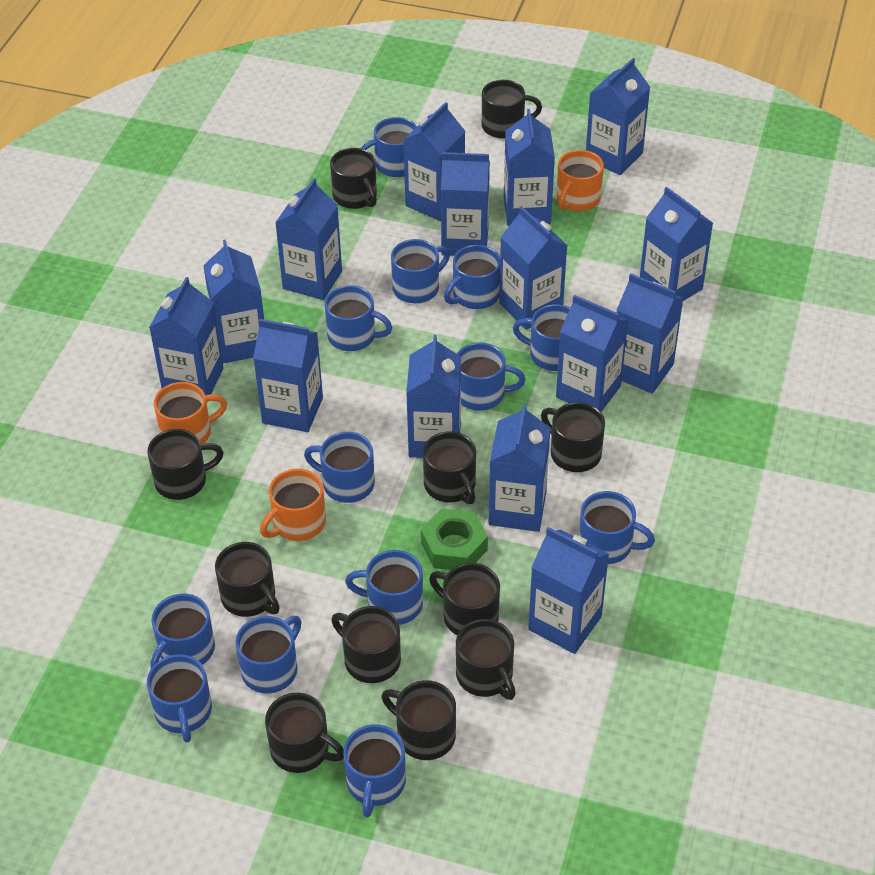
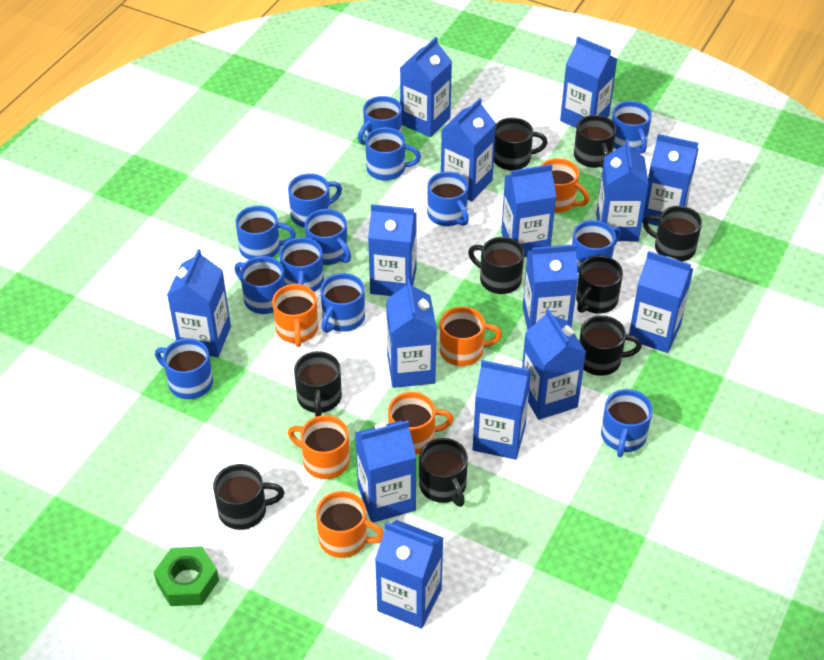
black mug: [147,429,224,500] [215,542,280,617] [265,693,344,773] [330,148,377,209] [331,606,401,683] [381,680,456,760] [423,431,476,504] [429,563,500,635] [456,619,516,700] [482,80,542,139] [541,402,605,472] = 11 -> [213,464,284,530] [294,351,342,417] [419,438,468,507] [468,237,524,294] [494,118,548,170] [574,115,616,168] [576,256,623,314] [579,315,642,376] [643,206,702,261] = 9
orange mug: [154,382,227,444] [260,469,326,541] [557,150,604,211] = 3 -> [272,284,318,347] [288,415,350,479] [316,491,384,558] [388,392,453,454] [440,306,502,366] [541,158,589,213] = 6

